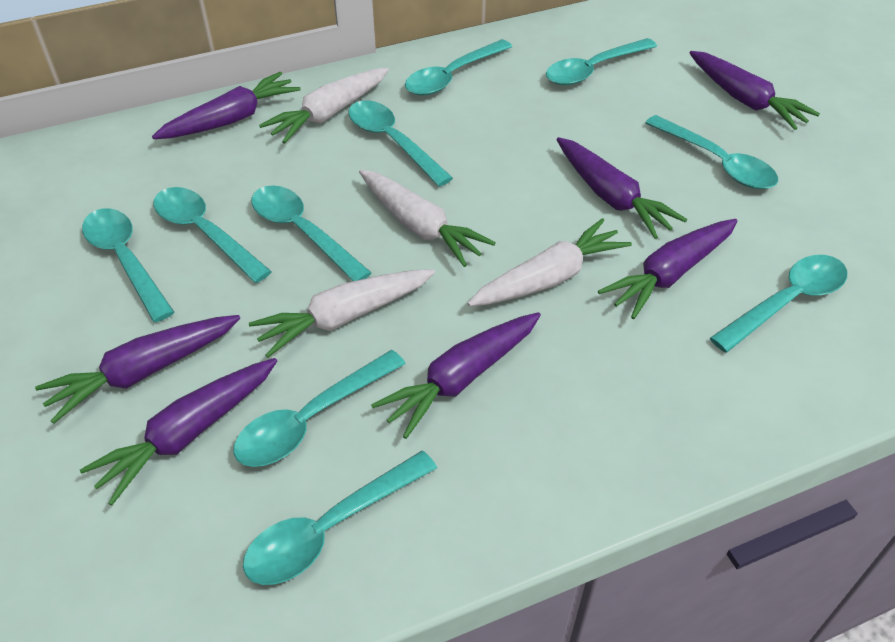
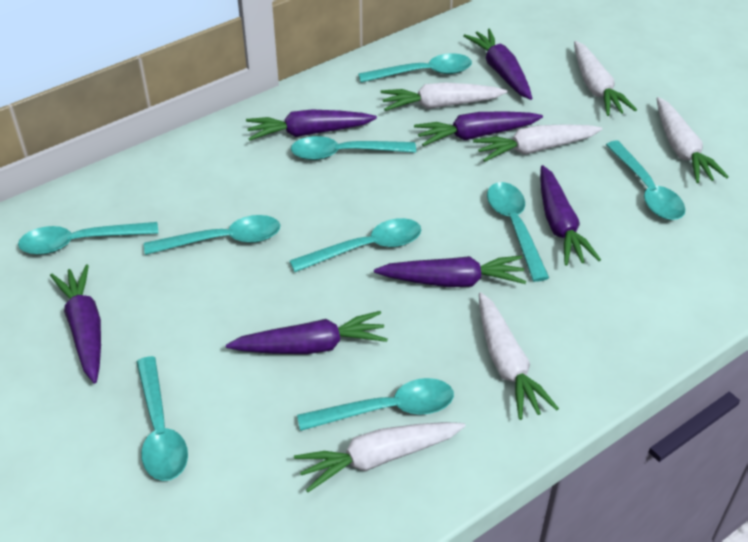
turquoise spoon: [82,208,174,322] [153,187,272,283] [233,350,406,467] [243,451,437,585] [252,186,372,281] [349,100,453,186] [405,39,512,96] [546,38,657,85] [645,115,778,189] [710,255,847,353] = 10 -> [18,222,158,255] [136,356,188,481] [144,215,280,255] [290,218,421,272] [291,136,416,160] [297,378,454,431] [358,53,472,83] [487,182,549,282] [606,141,685,220] = 9
white carrot: [249,269,435,357] [259,68,389,144] [359,169,496,267] [468,218,632,306] = 4 -> [294,422,466,492] [380,82,507,111] [473,124,602,162] [479,292,559,420] [574,41,637,116] [657,97,729,183] = 6

